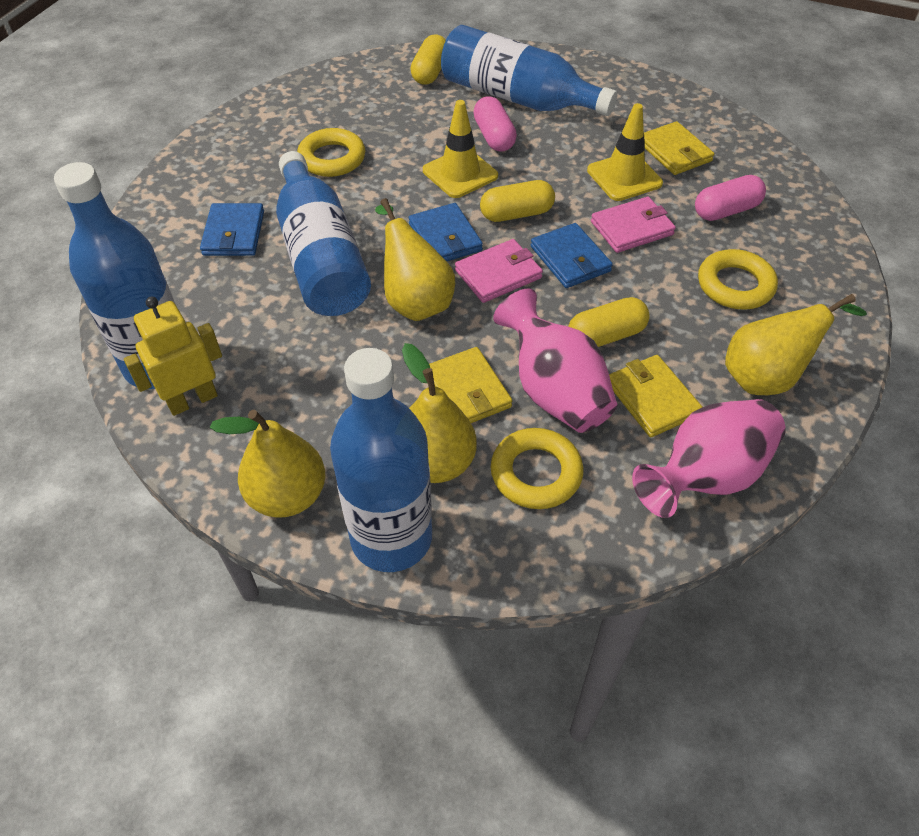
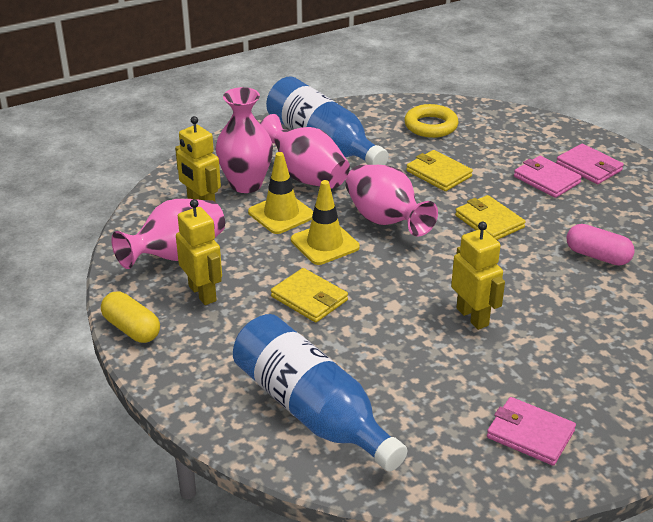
blue bottle: [54,162,176,389] [276,151,371,316] [330,348,432,572] [441,25,618,116] = 4 -> [233,314,407,472] [266,76,389,165] = 2
blue wallet: [200,203,264,256] [409,203,483,261] [531,223,613,288] = 3 -> none = 0
pink capsule: [473,96,517,152] [695,175,766,221] = 2 -> [566,224,635,266] = 1
pink vase: [493,289,617,433] [632,399,786,518] = 2 -> [111,199,225,269] [215,87,273,193] [260,114,350,189] [345,165,438,237] = 4
pink wallet: [455,239,543,303] [591,197,676,253] = 2 -> [487,397,576,466] [514,156,582,198] [556,144,624,184] = 3
yellow capsule: [410,35,446,85] [480,180,555,222] [568,297,650,347] = 3 -> [101,291,160,343] = 1
yellow pear: [210,410,325,517] [375,198,455,321] [402,343,477,483] [725,294,867,395] = 4 -> none = 0
yellow ring: [297,128,365,177] [491,428,583,509] [698,249,778,309] = 3 -> [404,104,459,138] = 1
yellow robot: [124,297,222,416] = 1 -> [175,116,221,202] [176,199,222,305] [451,222,505,330] = 3

